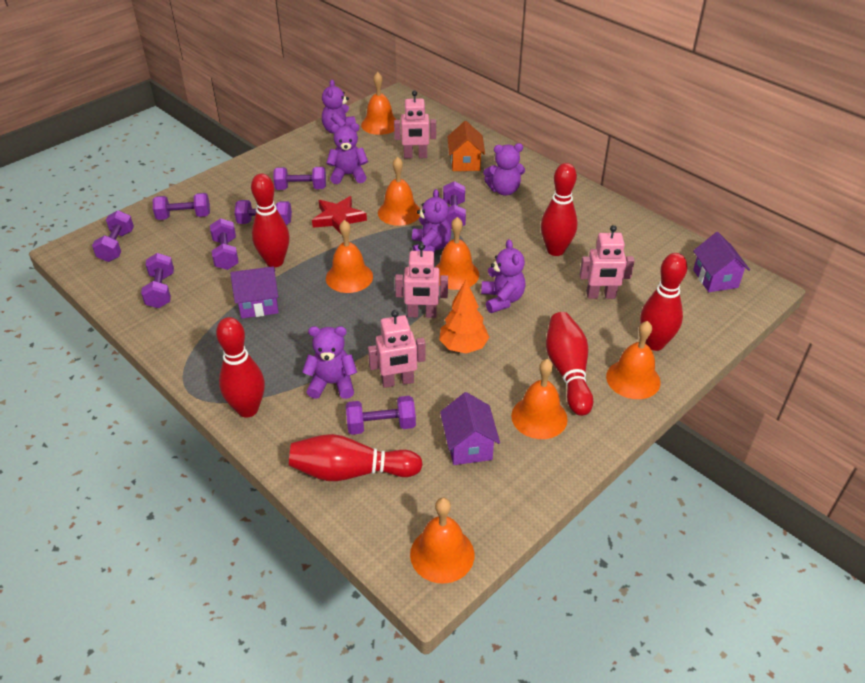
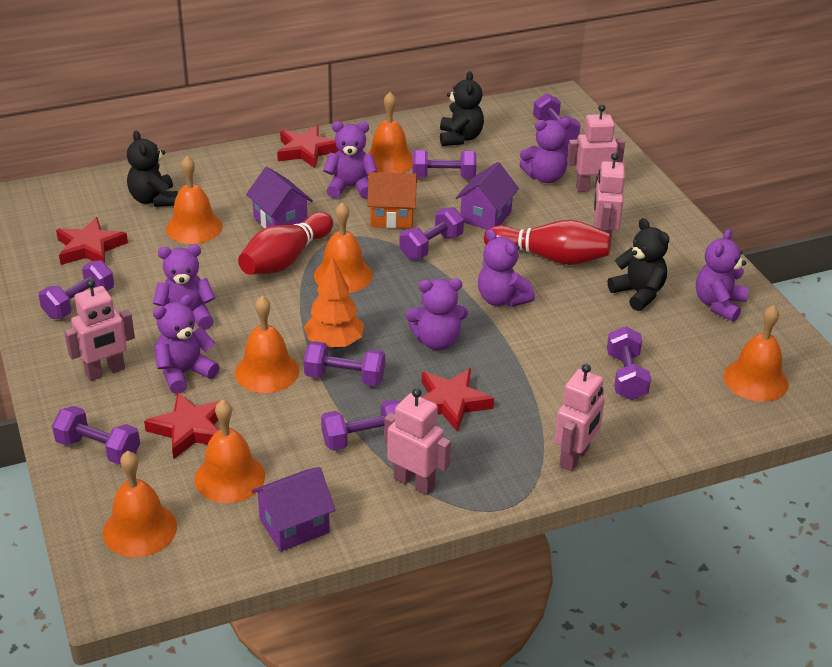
black teddy bear: none = 0 -> [127,131,178,207] [440,71,484,146] [608,218,669,311] = 3
pink robot: [368,310,426,388] [394,91,436,159] [395,243,448,318] [580,225,635,299] = 4 -> [64,279,135,381] [384,388,451,495] [554,364,605,471] [567,104,625,192] [594,153,625,238] = 5
purple teddy bear: [302,326,357,399] [322,80,356,133] [326,123,368,184] [412,189,451,254] [481,239,526,313] [483,143,525,195] = 6 -> [153,245,215,330] [153,295,219,394] [323,121,378,199] [406,278,468,350] [478,229,535,307] [520,118,571,183] [696,229,748,322] = 7
red bowling pin: [216,317,265,417] [251,173,290,267] [289,434,423,481] [541,163,578,256] [546,312,593,416] [640,253,688,351] = 6 -> [238,212,333,275] [484,220,611,265] = 2
red star: [312,196,367,235] = 1 -> [56,217,128,265] [144,392,220,460] [277,125,339,168] [422,368,494,432] = 4

